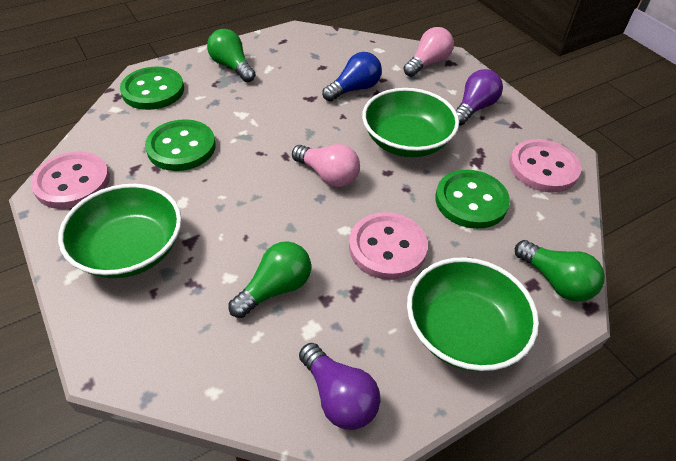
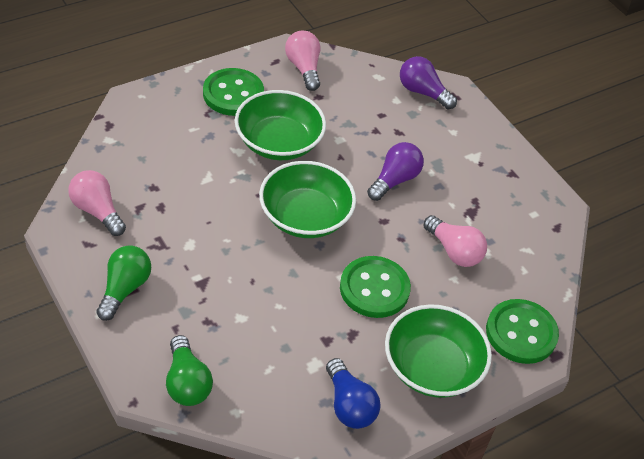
green light bulb: [207,29,256,82] [229,241,311,318] [515,240,605,302] = 3 -> [96,245,151,321] [166,335,213,406] = 2
pink button: [31,152,110,209] [349,212,428,280] [509,139,581,193] = 3 -> none = 0
pink light bulb: [292,144,360,187] [403,27,454,77] = 2 -> [68,170,126,236] [285,31,320,91] [423,215,487,267] = 3

